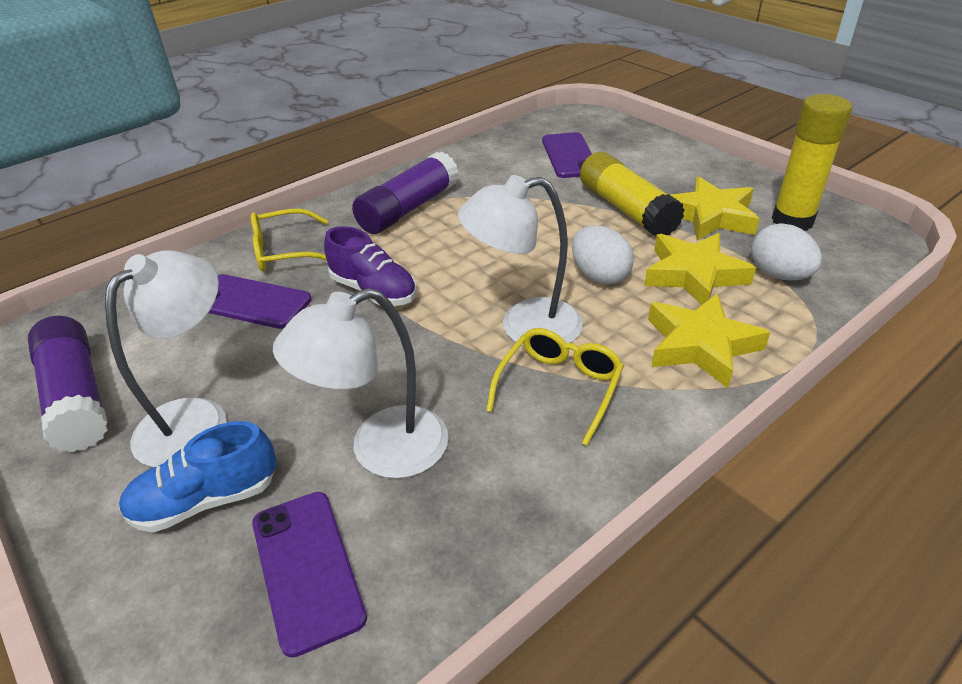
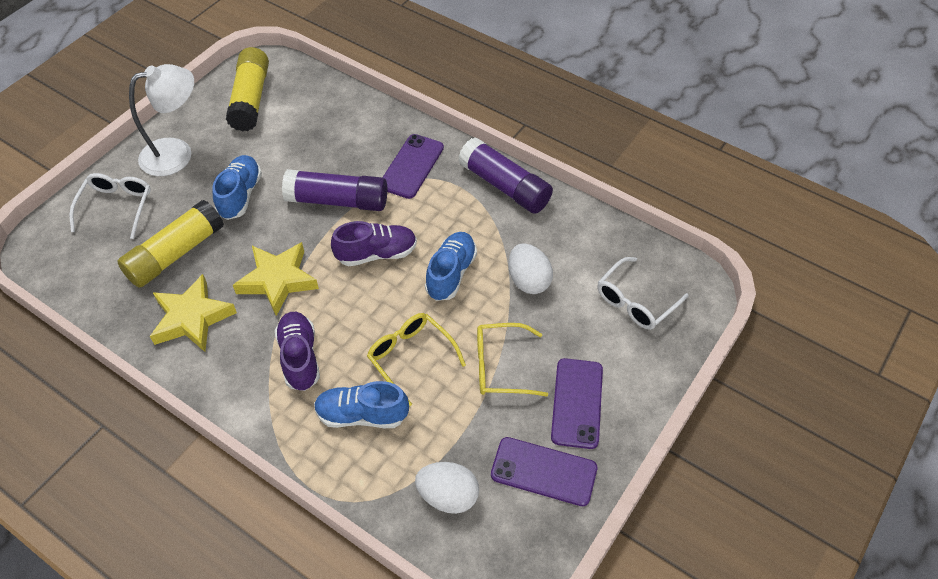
blue shoe: [119,421,276,533] = 1 -> [212,155,262,220] [314,381,409,428] [425,232,477,301] = 3
purple shoe: [324,226,417,306] = 1 -> [275,312,320,391] [331,221,417,266] = 2
white glasses: none = 0 -> [70,173,151,239] [597,257,689,330] = 2
white lamp: [105,250,227,467] [273,288,448,479] [458,175,583,346] = 3 -> [129,64,194,176] = 1
yellow star: [644,233,756,305] [648,293,770,388] [671,176,760,241] = 3 -> [150,274,237,352] [233,242,319,316] = 2

